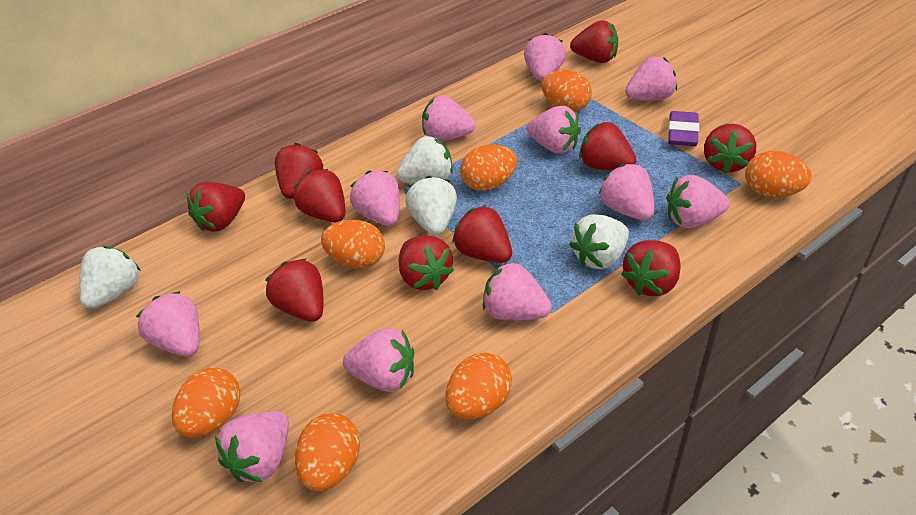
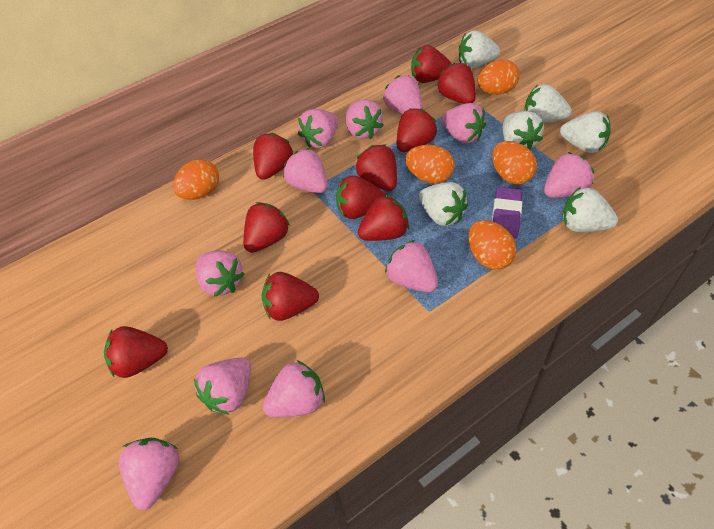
orange egg: [172,368,240,437] [295,413,360,491] [321,220,385,269] [446,352,512,419] [460,145,517,191] [541,70,592,112] [745,151,812,197] = 7 -> [173,159,219,200] [405,145,455,184] [468,220,517,270] [477,59,520,95] [492,141,537,185] = 5
white strawberry: [79,246,141,309] [397,136,453,184] [405,176,457,236] [569,214,629,269] = 4 -> [419,182,468,226] [459,30,500,68] [503,111,544,150] [524,84,572,124] [560,111,611,153] [563,187,618,232] = 6

